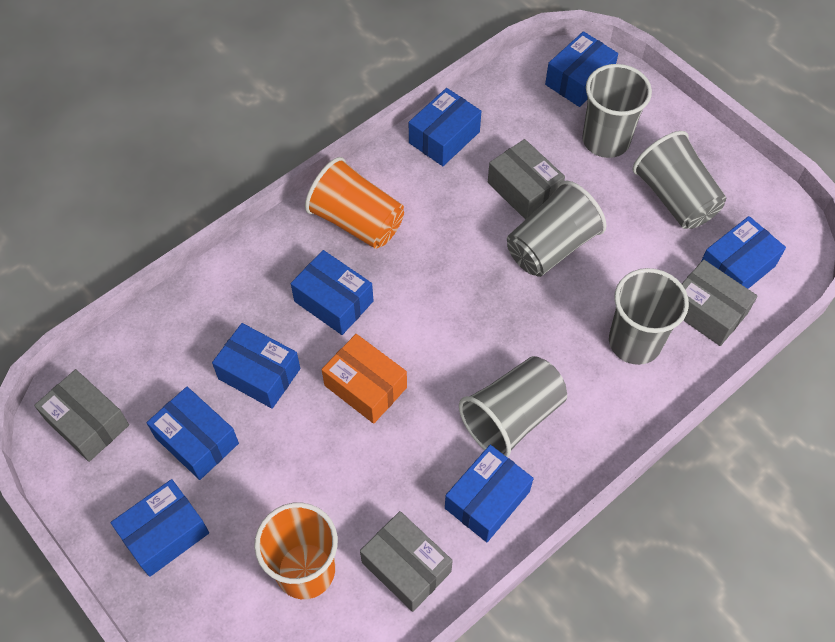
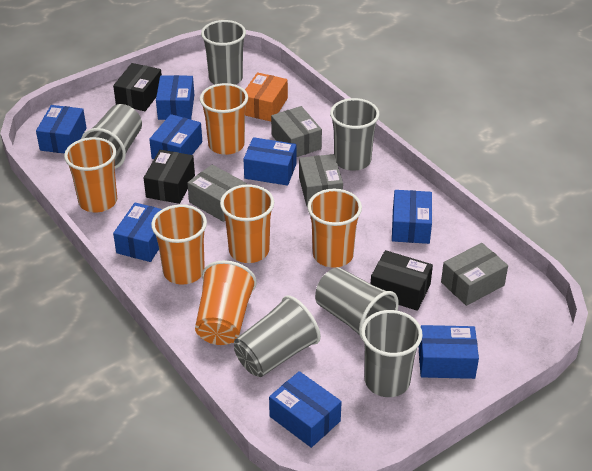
black box: none = 0 -> [113,63,162,111] [144,150,195,204] [371,250,433,311] = 3
grey cup: [459,356,567,458] [507,181,607,277] [582,64,652,158] [609,268,689,365] [633,131,726,229] = 5 -> [81,104,142,169] [201,20,246,85] [234,296,321,377] [315,267,399,340] [330,98,379,171] [361,310,423,397] = 6
orange cup: [254,502,338,599] [305,157,404,249] = 2 -> [64,137,117,213] [151,204,207,285] [195,260,257,345] [200,83,248,155] [220,184,274,263] [307,189,362,268] = 6

